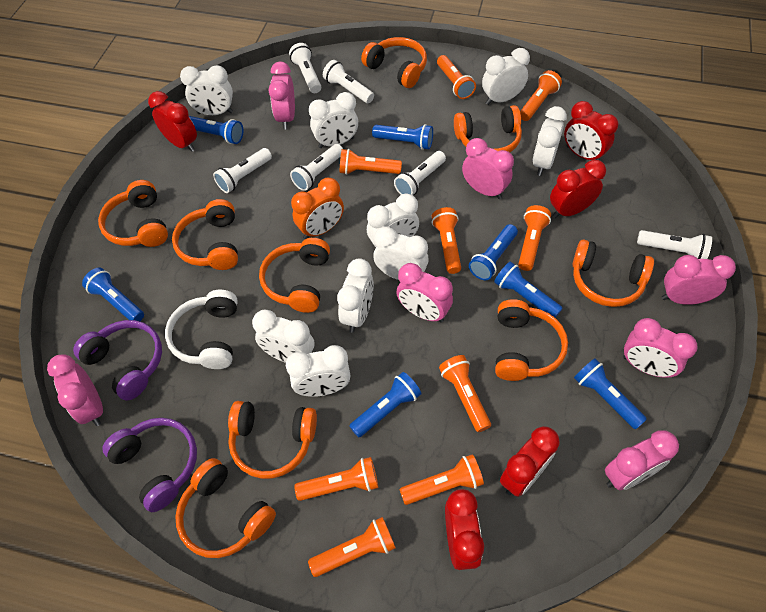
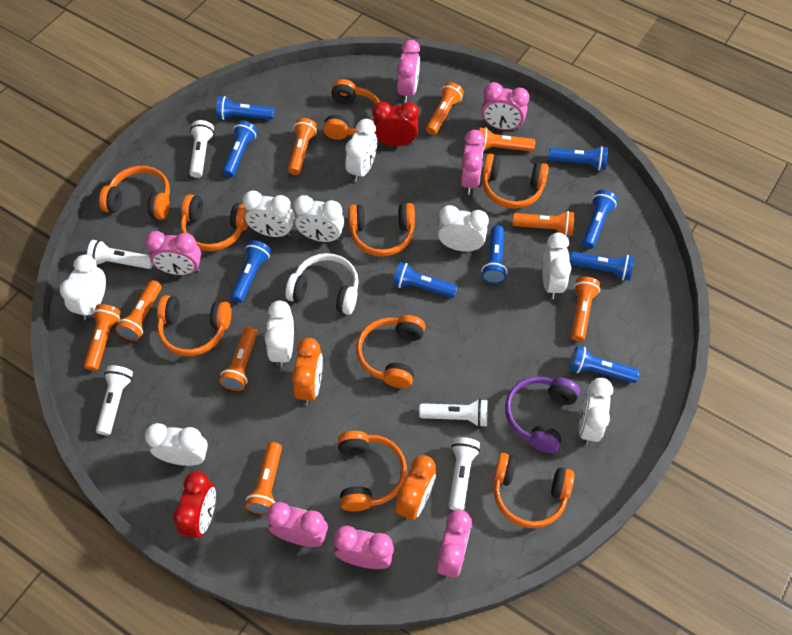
blue flashlight: [82,268,144,321] [189,116,243,144] [349,372,421,438] [372,124,433,150] [469,224,518,280] [494,261,563,318] [574,358,647,429] = 7 -> [216,96,275,120] [222,120,257,177] [231,240,271,303] [393,262,458,298] [481,225,507,284] [548,146,608,170] [570,251,635,281] [570,346,640,383] [582,190,617,249] = 9
orange clock: [291,178,344,239] = 1 -> [291,338,323,405] [395,455,436,521] = 2
purple headphones: [73,320,162,401] [102,418,197,512] = 2 -> [505,376,580,453] = 1
red clock: [148,91,197,152] [445,489,484,570] [500,426,560,497] [550,160,606,218] [564,101,619,160] = 5 -> [173,471,216,539] [372,102,419,146] = 2
white flashlight: [213,148,272,193] [289,43,321,93] [290,144,343,191] [323,60,374,103] [394,151,446,195] [637,230,712,259] = 6 -> [87,240,153,269] [96,365,133,435] [189,120,214,178] [419,399,488,427] [449,437,480,510] = 5

